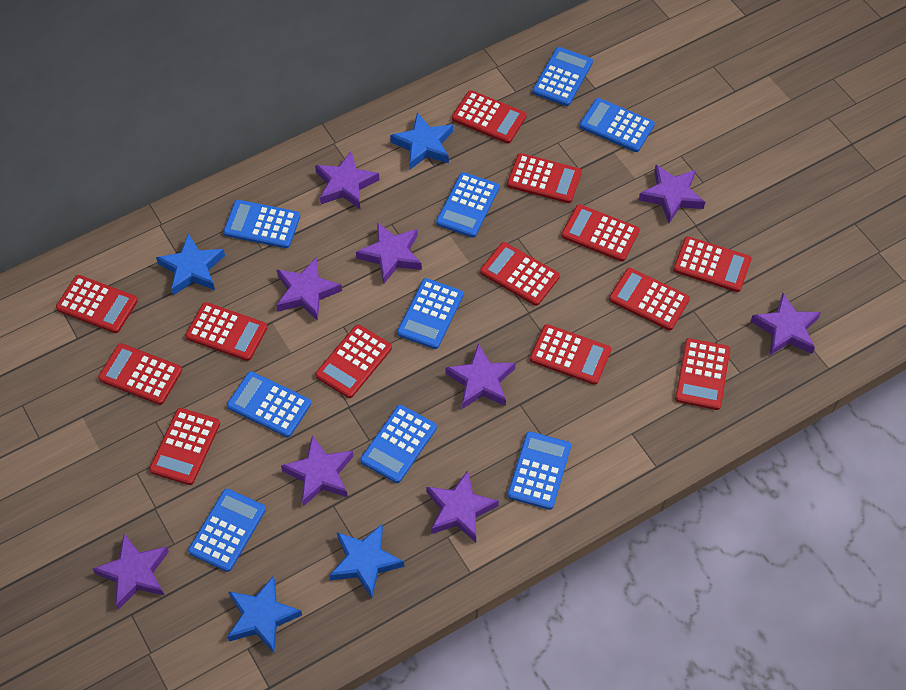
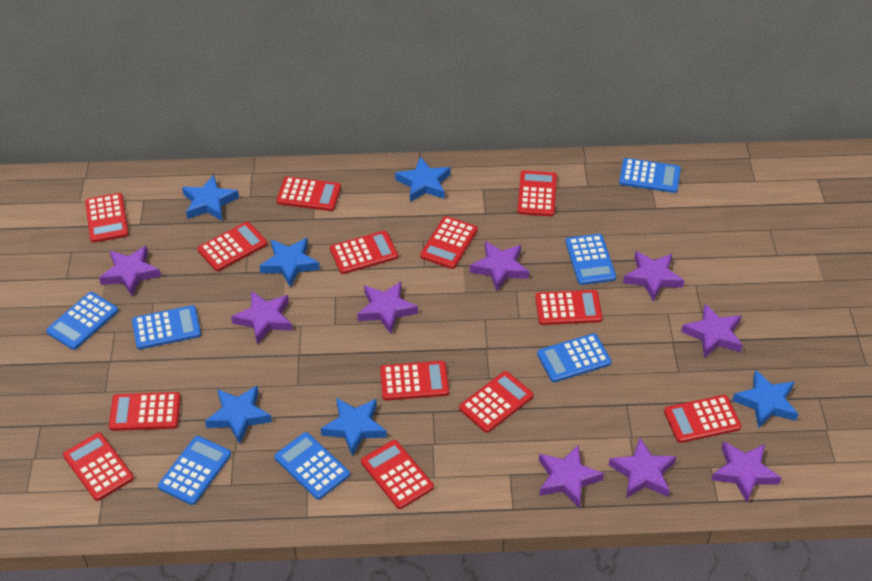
blue calculator: [188,489,266,572] [223,200,300,248] [227,371,311,437] [360,405,437,483] [397,278,463,349] [436,172,499,238] [507,431,571,510] [532,47,593,106] [579,98,655,152] = 9 -> [46,292,118,350] [132,305,201,349] [158,436,231,505] [275,432,350,500] [537,333,611,382] [566,234,616,285] [619,158,681,193] = 7
blue star: [156,233,225,295] [227,576,302,653] [329,524,404,598] [390,112,453,169] = 4 -> [182,175,239,221] [205,386,272,444] [259,238,320,287] [321,398,387,456] [395,156,451,202] [732,370,798,429] = 6

